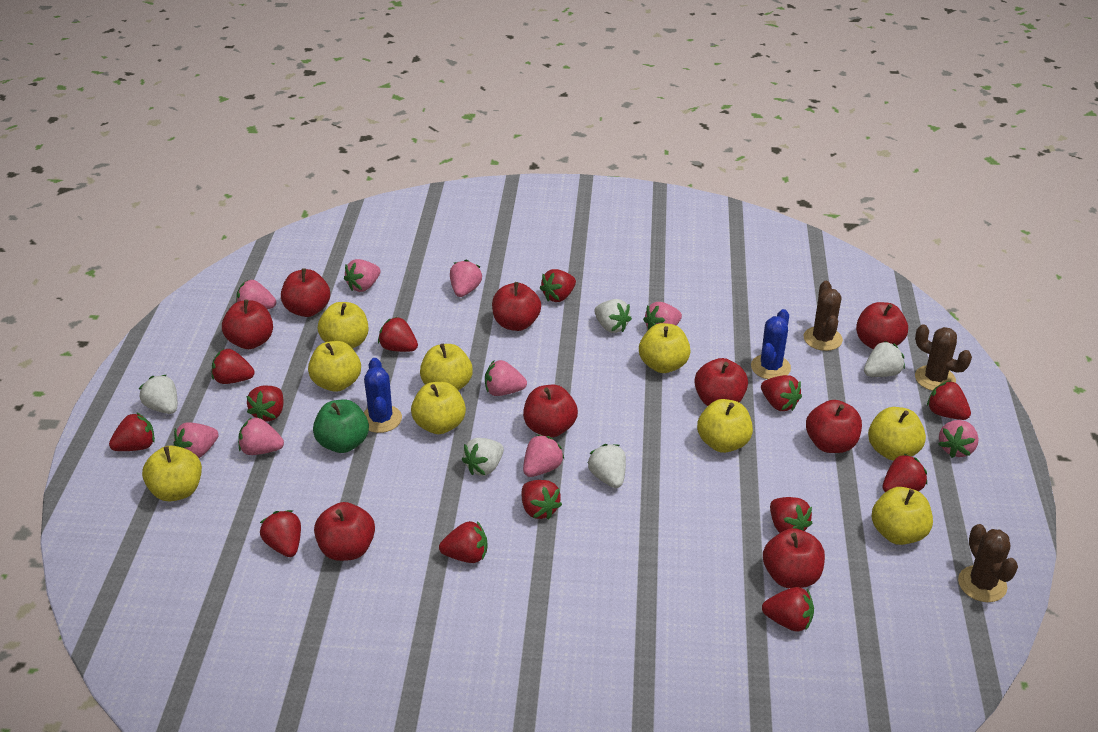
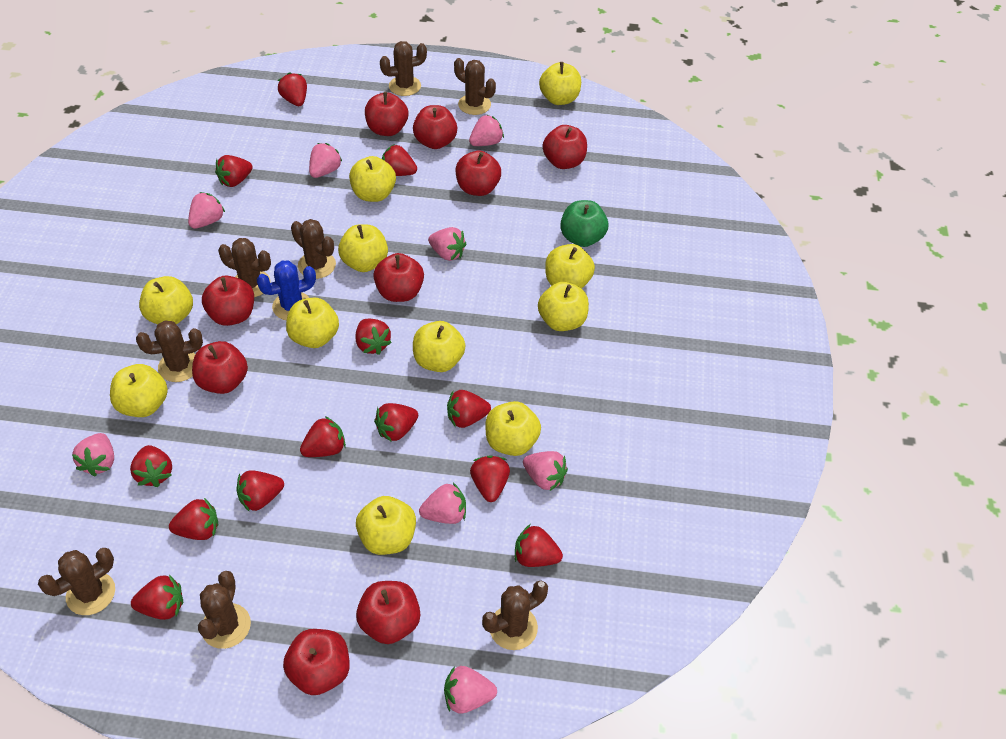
blue cactus: [364,358,402,433] [751,309,791,379] = 2 -> [257,261,316,320] = 1
brown cactus: [804,281,843,351] [915,324,972,391] [958,524,1018,602] = 3 -> [38,548,115,615] [136,320,203,382] [198,571,251,649] [218,238,271,297] [291,219,336,279] [380,41,427,96] [454,58,496,115] [482,581,548,650] = 8
pink strawberry: [174,422,219,458] [236,280,276,310] [238,417,284,455] [344,259,381,292] [450,260,482,297] [485,360,527,396] [523,434,564,477] [643,302,682,330] [938,420,979,458] = 9 -> [72,433,114,476] [188,192,225,229] [309,143,342,178] [419,483,466,524] [428,227,466,261] [444,666,497,714] [469,114,504,146] [523,451,568,491] = 8
white strawberry: [139,374,177,414] [462,438,504,476] [588,444,626,488] [594,299,632,333] [864,341,905,377] = 5 -> none = 0
yellow apple: [142,445,202,502] [308,341,361,392] [318,302,368,349] [411,382,466,434] [420,344,473,391] [639,323,691,373] [697,399,753,453] [868,407,926,461] [872,487,933,545] = 9 -> [110,364,168,417] [139,276,193,324] [286,297,339,348] [338,224,388,272] [349,156,396,202] [356,496,416,555] [413,321,466,372] [485,401,541,456] [538,282,589,331] [539,62,581,105] [545,244,595,289] = 11

